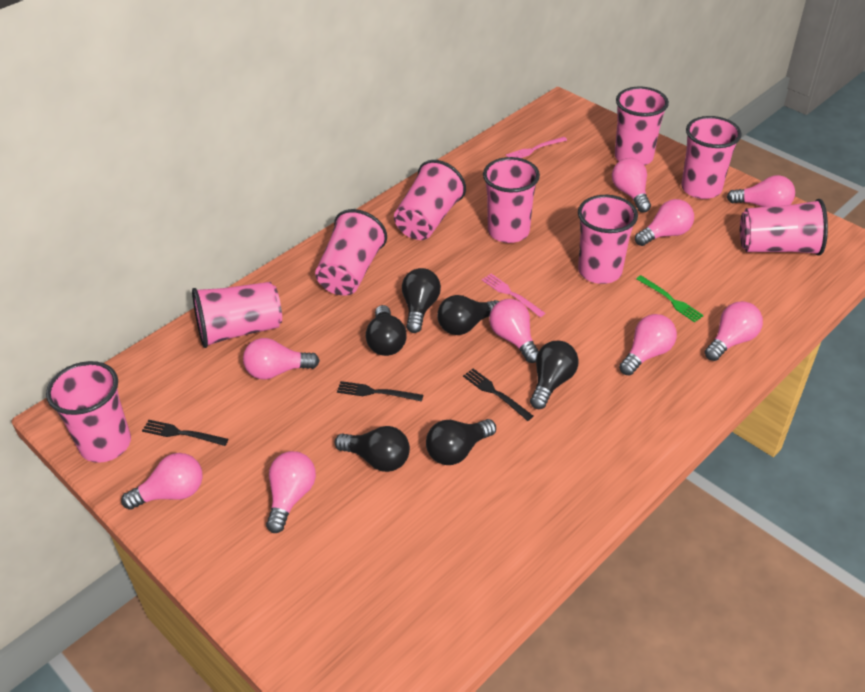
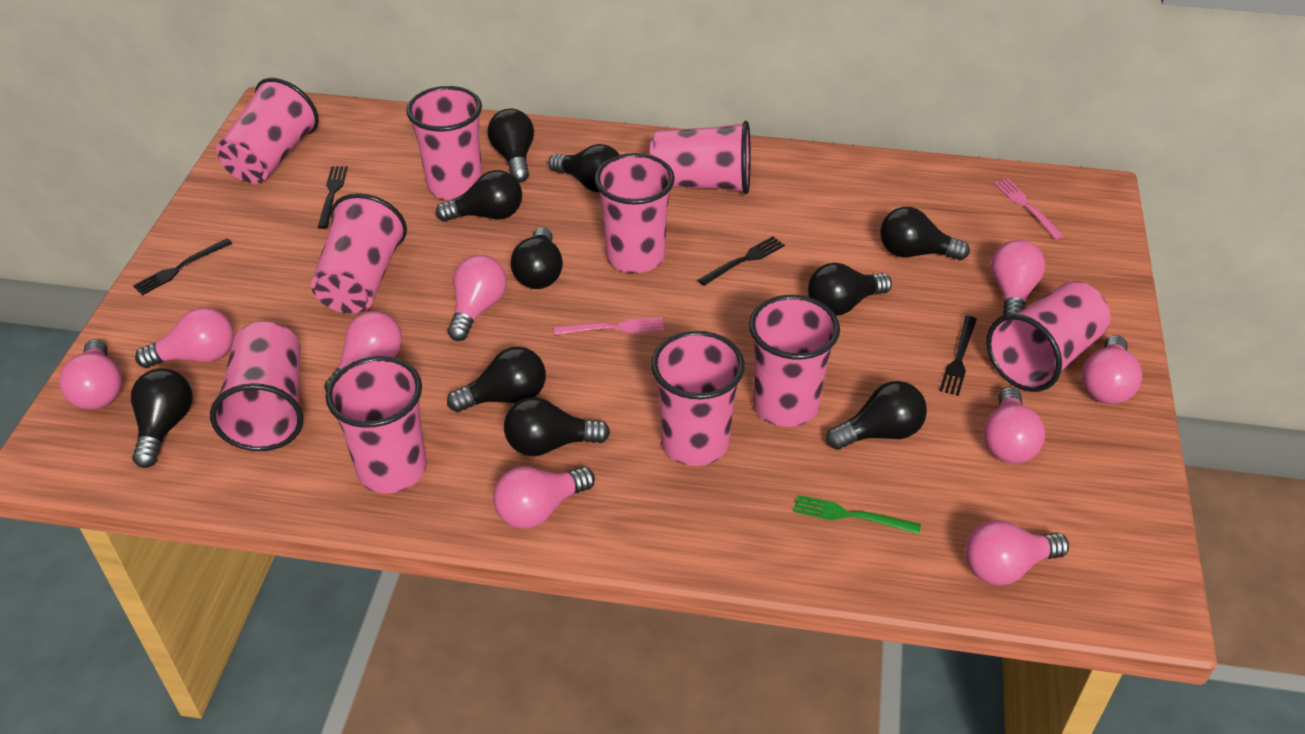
black fork: [142,420,228,446] [337,381,423,402] [463,369,533,421] = 3 -> [133,238,233,295] [318,166,348,229] [698,236,785,286] [939,316,977,396] = 4
black light bulb: [335,426,410,472] [366,305,407,356] [402,268,441,333] [426,419,496,465] [437,295,499,335] [530,341,579,409] = 6 -> [131,368,193,468] [436,170,522,222] [447,347,546,412] [487,109,534,182] [504,397,610,456] [510,227,563,289] [549,144,620,193] [808,263,892,316] [826,381,927,450] [880,207,970,260] = 10
pink cup: [46,361,131,463] [192,282,282,348] [315,209,387,296] [394,160,466,240] [483,157,540,243] [578,195,638,284] [615,87,669,165] [681,116,742,199] [740,199,828,256] = 9 -> [210,322,304,451] [216,78,319,184] [311,193,407,313] [326,356,426,494] [406,86,482,200] [594,153,675,273] [650,121,751,194] [651,331,745,466] [749,295,840,427] [986,281,1110,392] = 10

